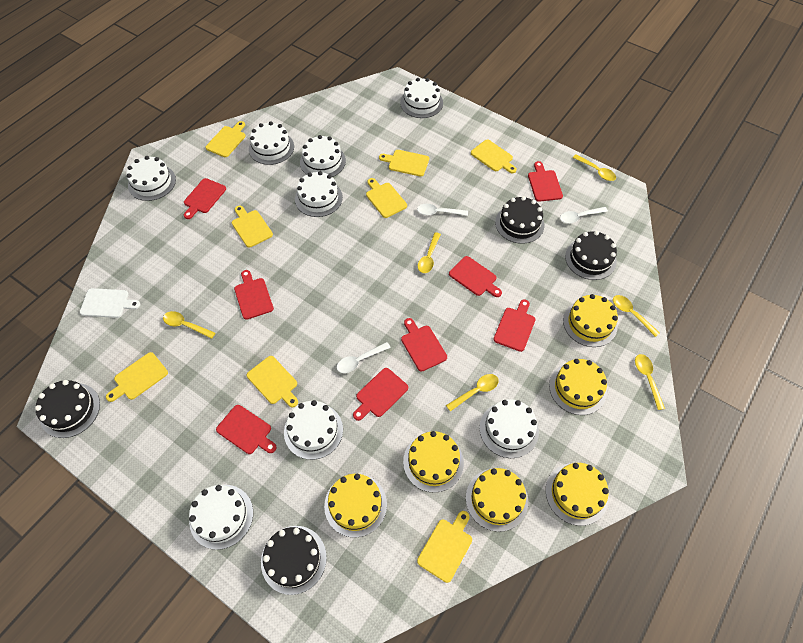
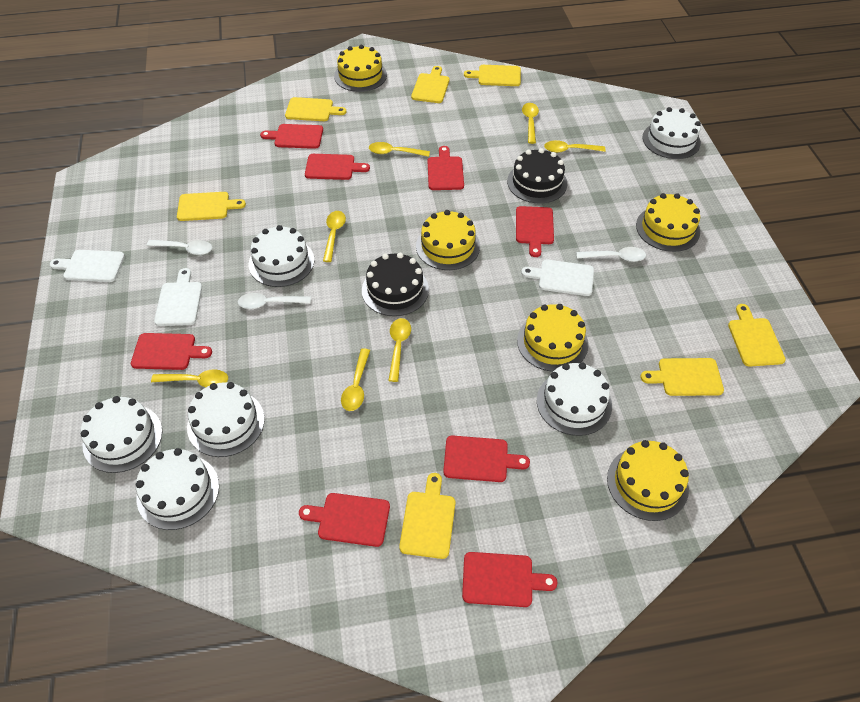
black cake: [35,380,100,438] [261,526,327,595] [495,196,544,244] [565,231,617,280] = 4 -> [362,253,429,316] [507,148,567,203] = 2
white cake: [126,156,176,201] [189,485,253,550] [249,121,294,165] [284,400,343,460] [295,171,343,217] [300,135,346,177] [400,78,443,118] [480,399,539,458] = 8 -> [81,396,162,473] [136,448,219,530] [187,382,265,457] [249,225,314,287] [537,363,612,436] [643,107,701,159] = 6
white cutting board: [80,288,140,318] = 1 -> [50,250,125,282] [154,268,202,326] [521,260,594,296] = 3
yellow cake: [324,474,387,538] [403,431,464,493] [466,468,528,532] [546,463,609,526] [549,359,607,415] [563,294,618,347] = 6 -> [334,45,387,92] [416,210,480,270] [517,304,589,372] [607,440,689,521] [636,193,700,252] = 5
yellow cutting board: [106,352,168,402] [205,121,246,157] [232,206,273,248] [247,356,298,408] [366,178,407,218] [379,150,429,177] [417,511,472,583] [471,140,517,173] = 8 -> [177,192,246,221] [285,97,346,121] [399,473,456,559] [411,66,450,103] [464,65,521,86] [641,358,724,396] [728,304,786,367] = 7
yellow spoon: [163,311,215,339] [418,232,441,273] [446,374,499,411] [573,154,616,181] [613,295,660,337] [635,354,665,410] = 6 -> [151,369,228,387] [323,211,346,262] [341,348,370,411] [369,142,430,157] [388,318,411,382] [522,103,539,144] [544,140,606,153] = 7

